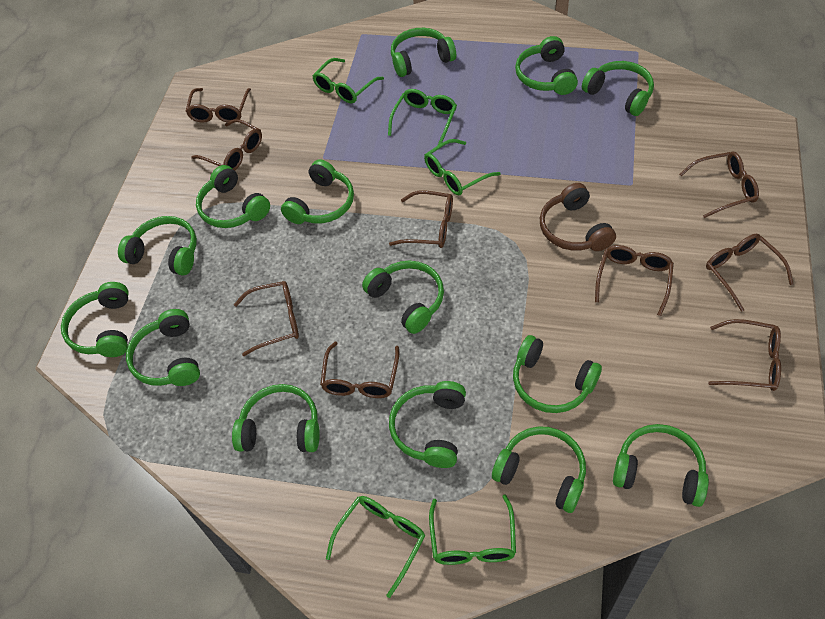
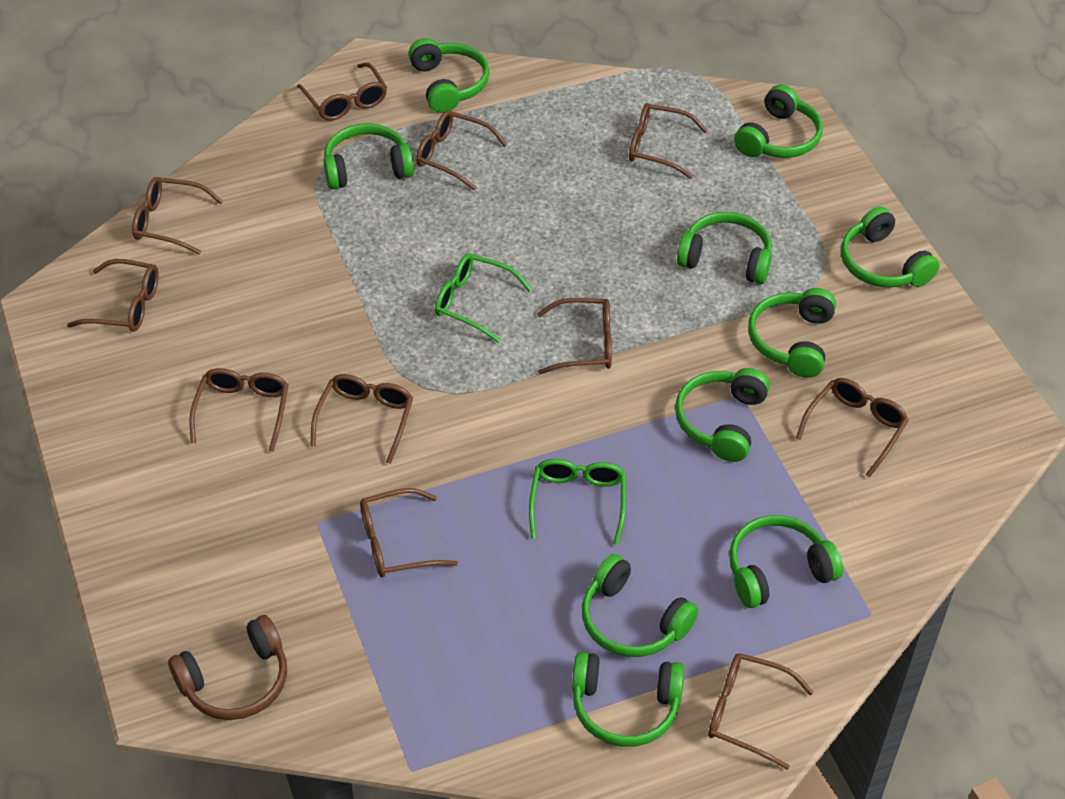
brown glasses: [185,88,251,123] [192,119,262,171] [234,281,299,356] [320,342,399,398] [389,190,453,248] [595,245,674,316] [679,152,759,218] [706,234,793,312] [708,319,781,391] = 9 -> [67,259,159,332] [132,177,223,255] [189,368,289,452] [297,62,387,121] [310,374,413,464] [360,488,458,577] [416,110,507,190] [537,298,612,374] [629,103,708,179] [708,653,814,770] [796,378,909,478] = 11
green glasses: [312,58,384,103] [326,496,425,598] [388,89,457,146] [424,139,501,195] [429,494,516,565] = 5 -> [435,253,532,342] [529,459,626,545] = 2
green headphones: [61,282,129,357] [118,216,197,275] [126,309,200,386] [196,165,270,228] [232,384,320,452] [281,159,354,224] [362,261,444,334] [389,381,466,468] [391,28,456,77] [492,426,586,513] [513,335,602,413] [515,36,578,95] [582,61,654,116] [613,424,709,507] = 14 -> [324,123,414,189] [408,38,489,113] [572,652,684,747] [582,554,698,657] [675,368,770,462] [677,212,772,284] [729,515,843,608] [734,84,823,158] [748,288,836,378] [841,206,939,288] = 10

